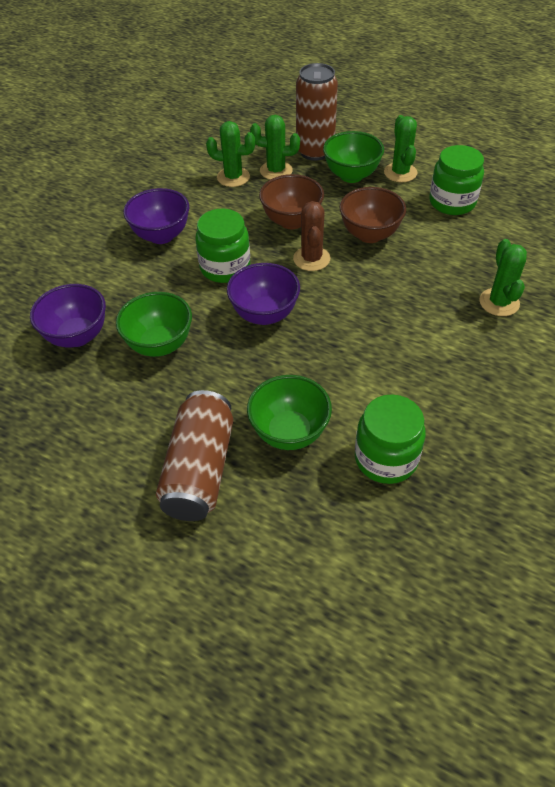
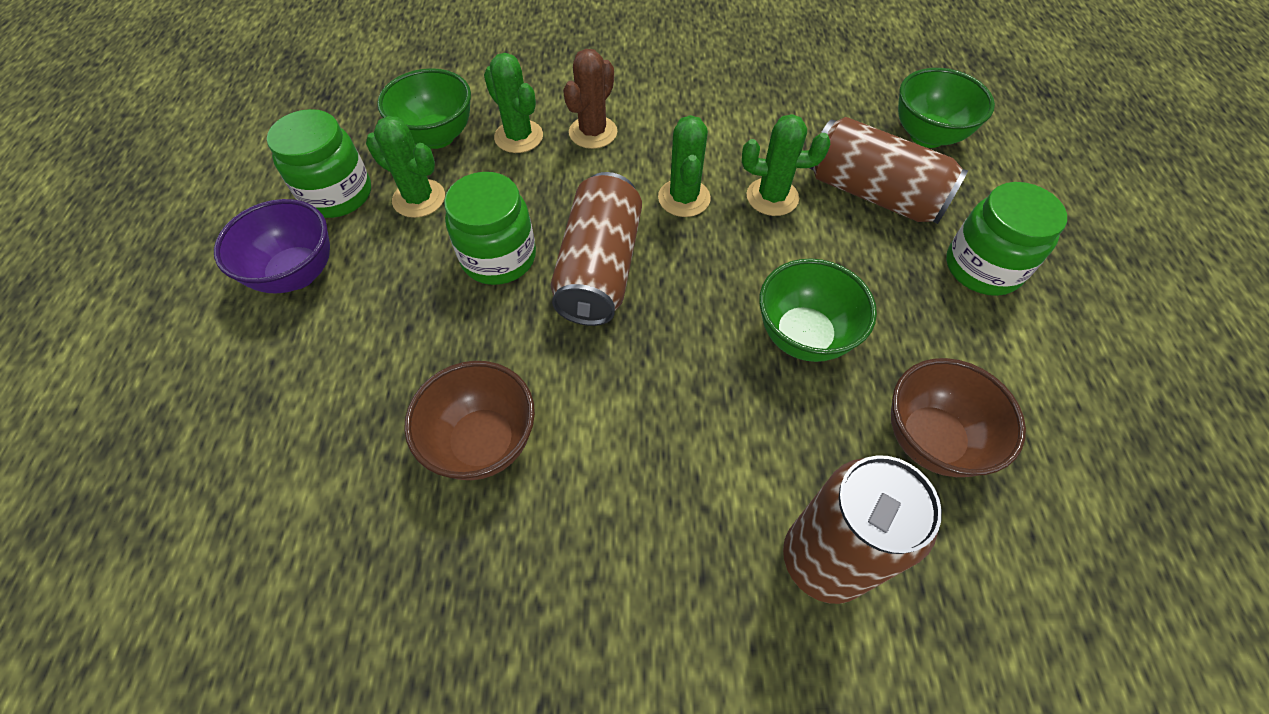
brown can: [156,390,233,521] [296,63,338,161] = 2 -> [551,172,642,326] [783,455,942,604] [809,117,968,224] = 3
purple bowl: [30,284,106,348] [123,188,189,244] [227,263,300,325] = 3 -> [214,199,330,293] = 1

